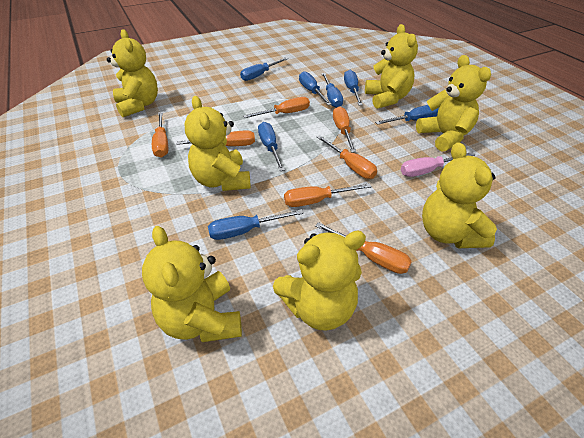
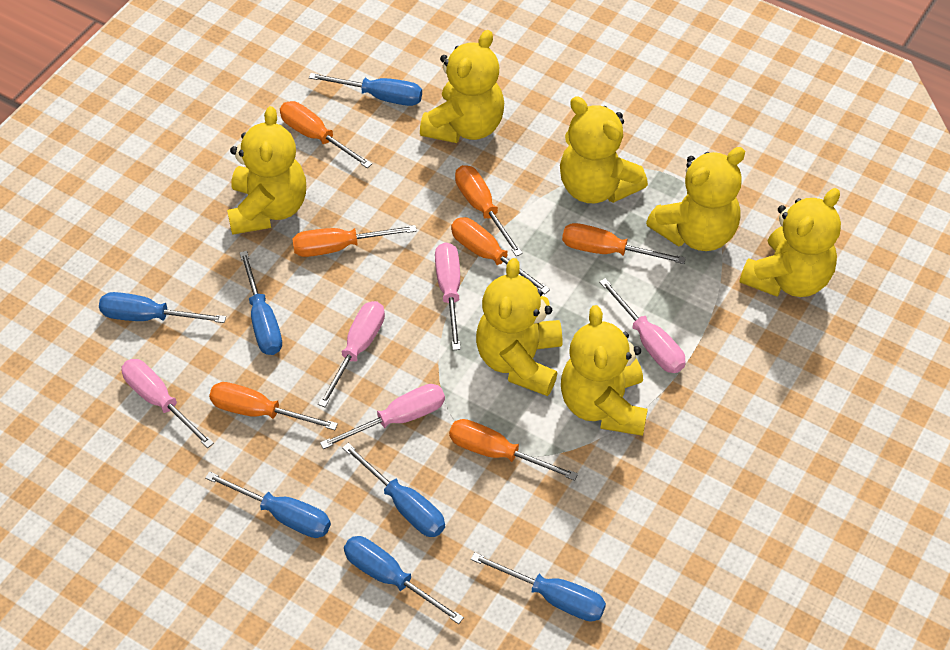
pink screwdriver: [401,152,475,177] = 1 -> [122,359,214,448] [318,301,385,407] [320,384,445,449] [435,242,461,350] [599,278,686,373] = 5

